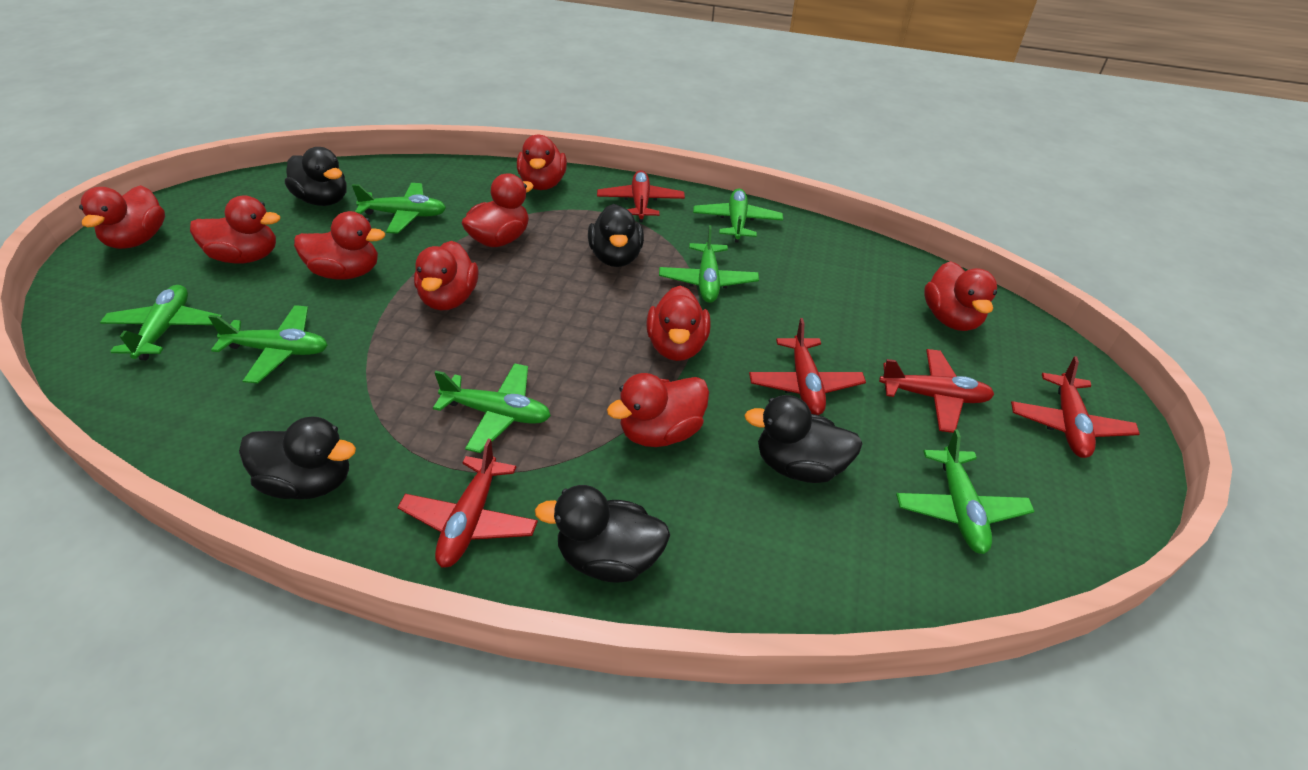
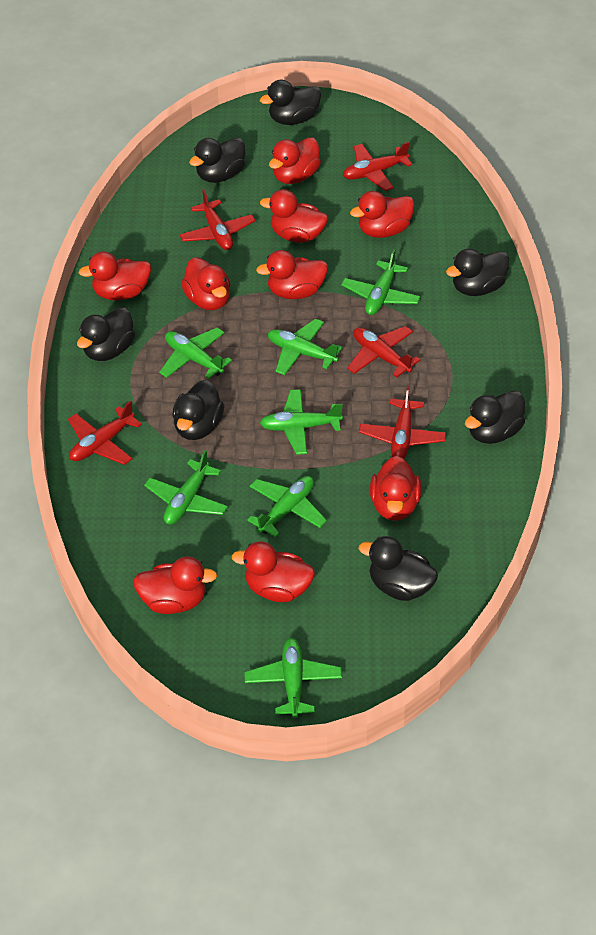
black duck: [239,417,356,499] [285,147,347,206] [535,485,670,583] [588,204,644,267] [744,395,862,483] = 5 -> [77,307,135,361] [172,380,224,440] [189,137,245,183] [260,80,321,125] [359,536,438,601] [446,249,510,296] [465,390,525,444] = 7

